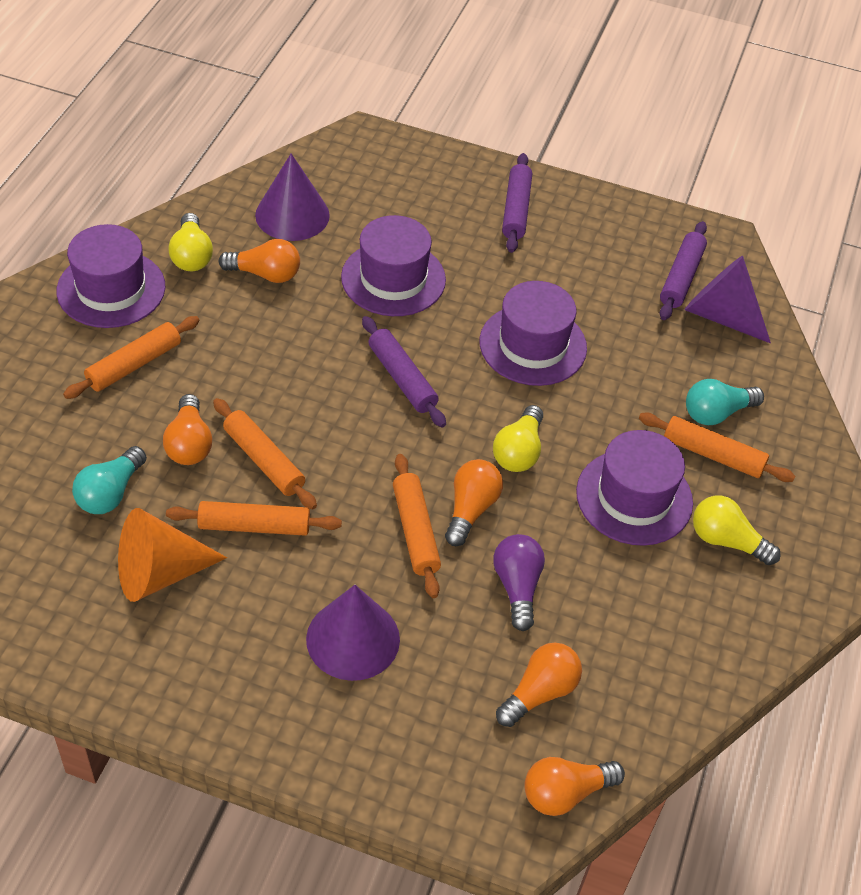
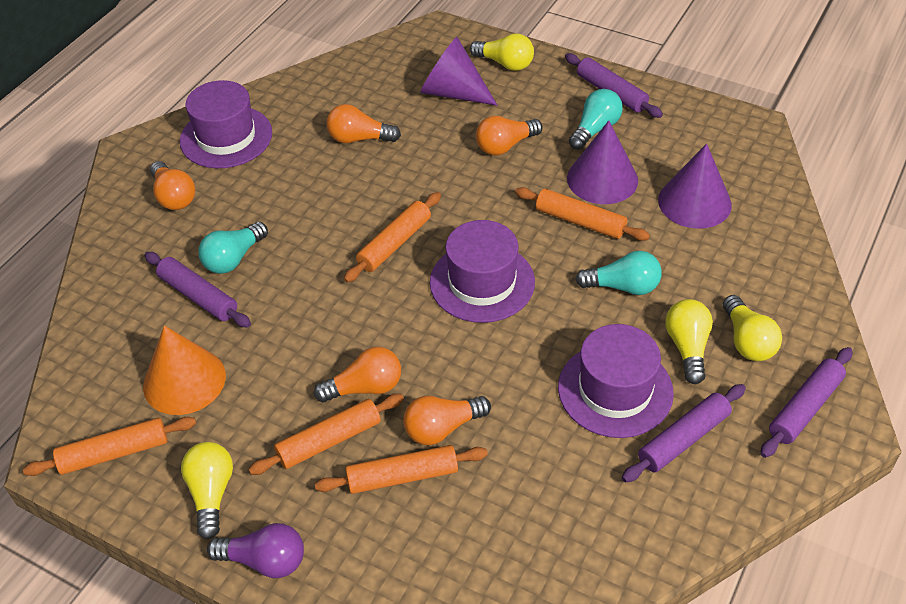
purple hat: [56,224,165,328] [341,215,446,316] [480,281,587,386] [576,430,693,546] = 4 -> [180,80,272,168] [430,220,535,323] [558,324,674,438] = 3
purple rolling pin: [362,316,446,427] [502,153,532,253] [660,221,707,320] = 3 -> [144,252,251,327] [565,53,663,118] [622,384,746,483] [761,347,852,458] = 4
turquoise light bulb: [72,446,147,514] [686,379,764,425] = 2 -> [198,222,268,274] [569,89,623,150] [575,251,662,295] = 3
yellow light bulb: [169,213,213,271] [493,405,543,472] [693,496,781,565] = 3 -> [181,442,233,539] [470,33,534,71] [665,299,713,384] [723,295,782,361] = 4

